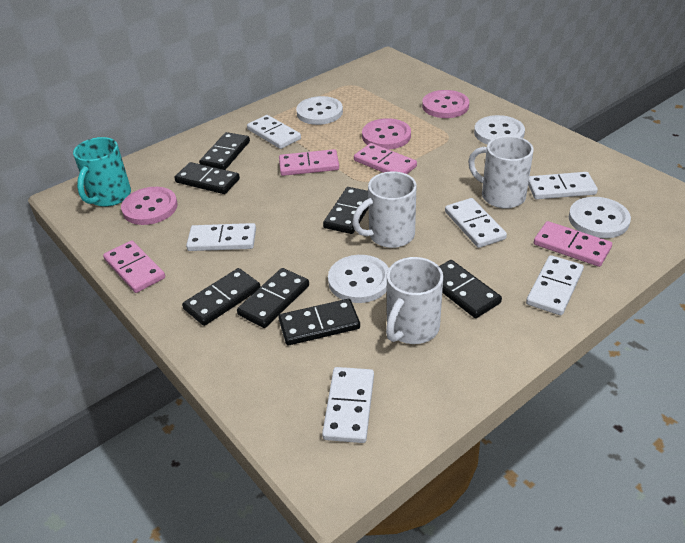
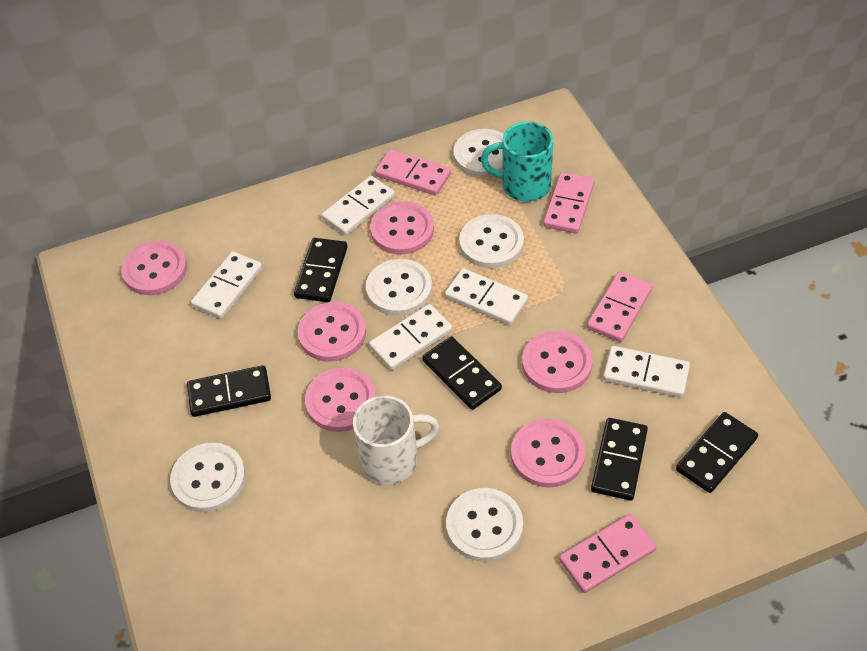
black domino: [174,162,240,194] [182,268,261,326] [199,132,250,170] [237,268,309,328] [278,299,360,345] [323,187,369,234] [439,260,502,318] = 7 -> [187,365,271,417] [294,238,347,302] [422,336,502,410] [591,418,648,501] [676,412,758,493] = 5
pink button: [121,187,178,225] [362,118,411,150] [422,90,469,118] = 3 -> [121,240,187,295] [298,302,366,362] [305,367,376,432] [370,201,434,254] [511,419,585,488] [522,331,593,393] = 6
white button: [296,96,343,125] [328,255,389,303] [474,115,525,144] [569,197,631,238] = 4 -> [170,443,246,512] [366,259,432,316] [446,488,523,562] [453,129,504,177] [459,214,524,268] = 5
white domino: [186,223,256,251] [247,115,301,149] [322,367,374,443] [445,198,507,248] [526,255,584,315] [528,172,598,199] = 6 -> [191,251,262,319] [322,176,395,235] [369,304,453,370] [445,268,528,325] [603,346,690,398] = 5
white mug: [352,171,417,248] [386,257,443,344] [468,136,534,209] = 3 -> [353,395,439,485] = 1

